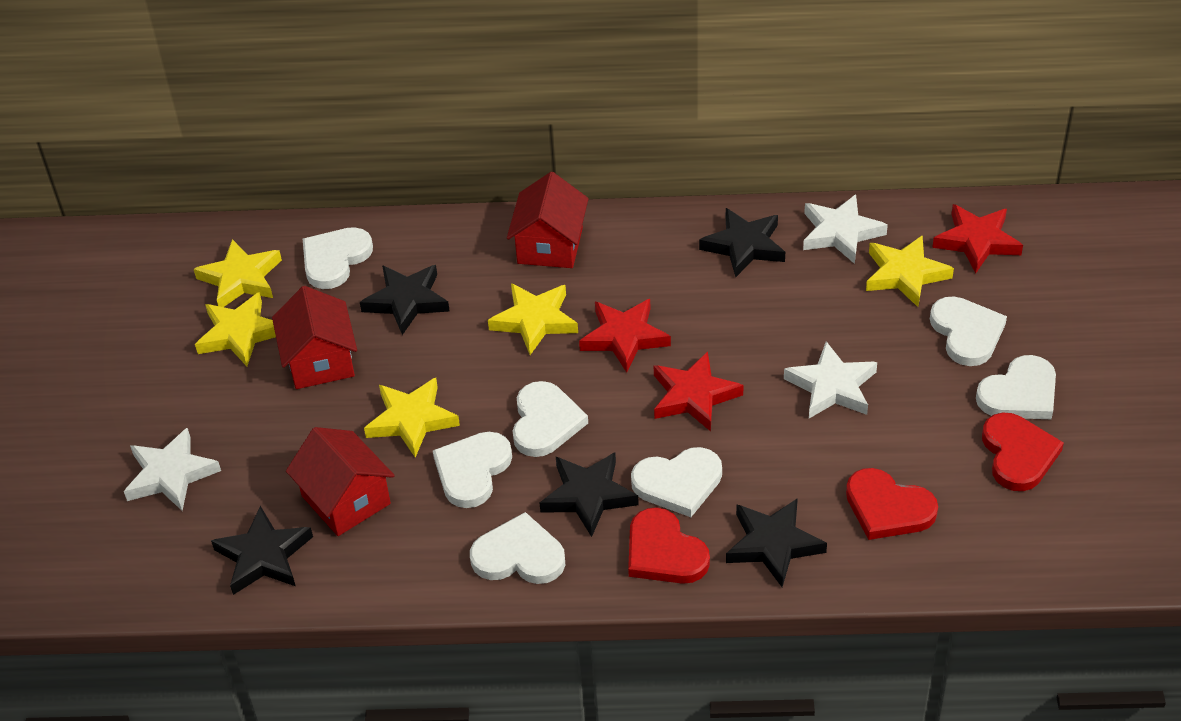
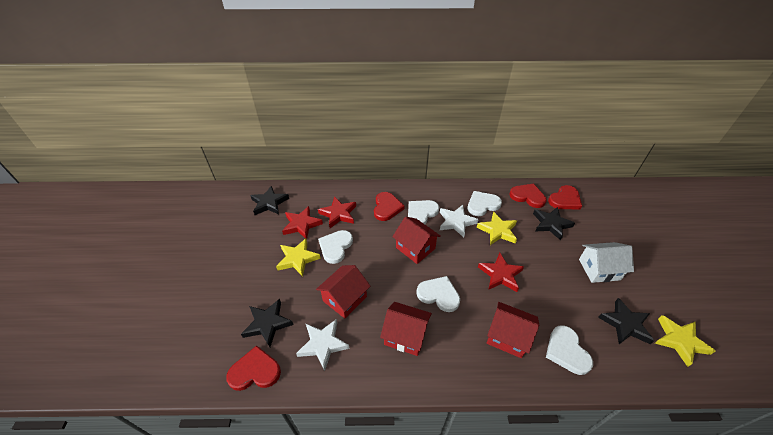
black star: [211,506,313,595] [360,265,450,335] [540,452,639,537] [699,208,785,277] [726,498,827,587] = 5 -> [241,299,294,347] [250,186,289,215] [533,207,575,240] [598,298,655,344] = 4
red heart: [628,507,710,584] [846,468,938,540] [982,413,1064,491] = 3 -> [226,345,281,391] [374,192,405,221] [509,184,547,208] [548,185,582,209] = 4
red house: [272,286,357,389] [286,427,395,536] [507,172,589,268] = 3 -> [316,265,370,319] [380,302,432,356] [392,217,441,264] [487,302,539,358] = 4
white heart: [303,227,373,289] [433,432,512,508] [470,512,565,584] [513,381,588,457] [631,447,722,517] [930,296,1007,366] [976,355,1056,419] = 7 -> [318,230,353,264] [408,200,439,224] [416,276,460,312] [468,191,502,216] [546,325,593,375] = 5
white house: none = 0 -> [579,242,634,283] = 1
white star: [124,428,221,511] [784,341,877,418] [803,194,888,264] = 3 -> [296,319,349,371] [440,205,479,237] = 2
yellow star: [194,239,282,307] [195,292,276,366] [364,378,460,458] [488,283,578,355] [866,235,954,307] = 5 -> [276,239,321,277] [477,211,517,245] [655,315,716,367] = 3

